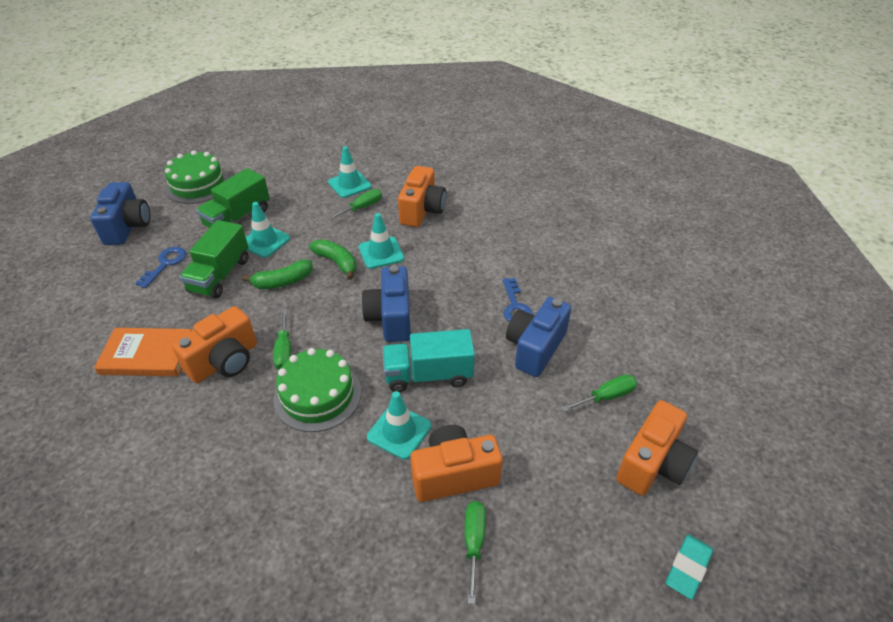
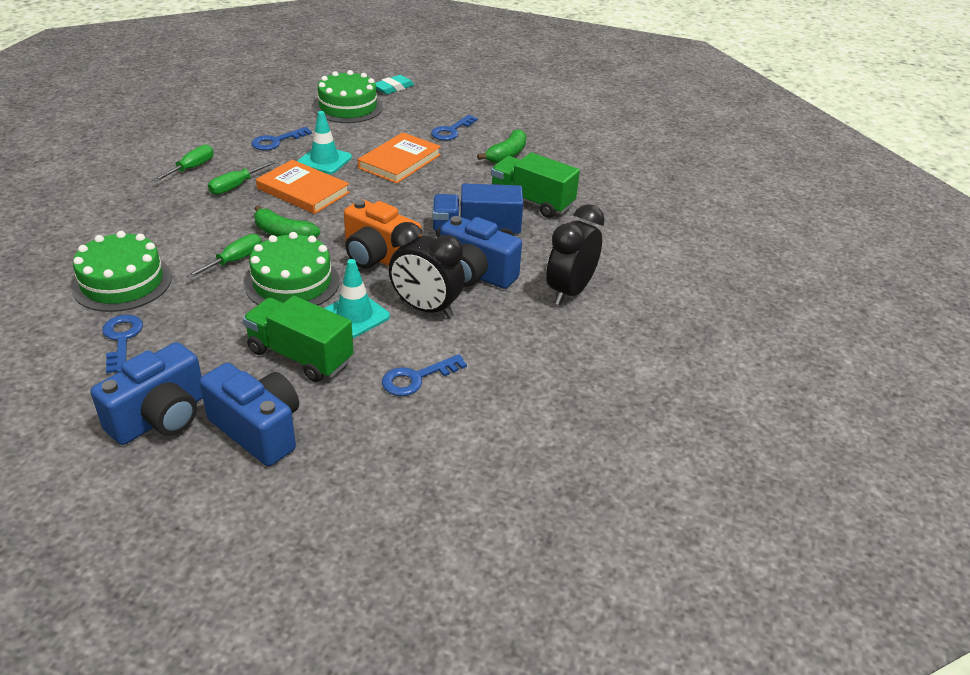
black clock: none = 0 -> [389,222,465,318] [546,204,605,305] = 2
blue key: [135,247,186,288] [503,278,533,322] = 2 -> [102,315,143,373] [251,127,312,150] [382,354,467,396] [431,115,478,141] = 4
blue truck: none = 0 -> [432,183,523,238] = 1
green cake: [165,150,229,204] [274,348,361,432] = 2 -> [72,231,172,312] [245,232,340,306] [313,70,383,123] = 3
green screwdriver: [273,309,291,370] [328,189,382,220] [465,501,486,604] [562,374,637,412] = 4 -> [153,145,214,182] [186,234,262,278] [208,161,275,195] = 3
orange book: [94,328,191,376] = 1 -> [256,160,350,214] [358,132,441,184] = 2
orange camera: [172,306,257,383] [398,166,446,227] [410,425,503,502] [616,400,698,496] = 4 -> [344,199,421,268] = 1
turquoise traffic cone: [246,202,290,258] [328,146,372,198] [359,213,404,269] [367,391,431,460] = 4 -> [297,111,352,174] [324,259,390,338] = 2
turquoise truck: [383,329,475,392] = 1 -> none = 0

